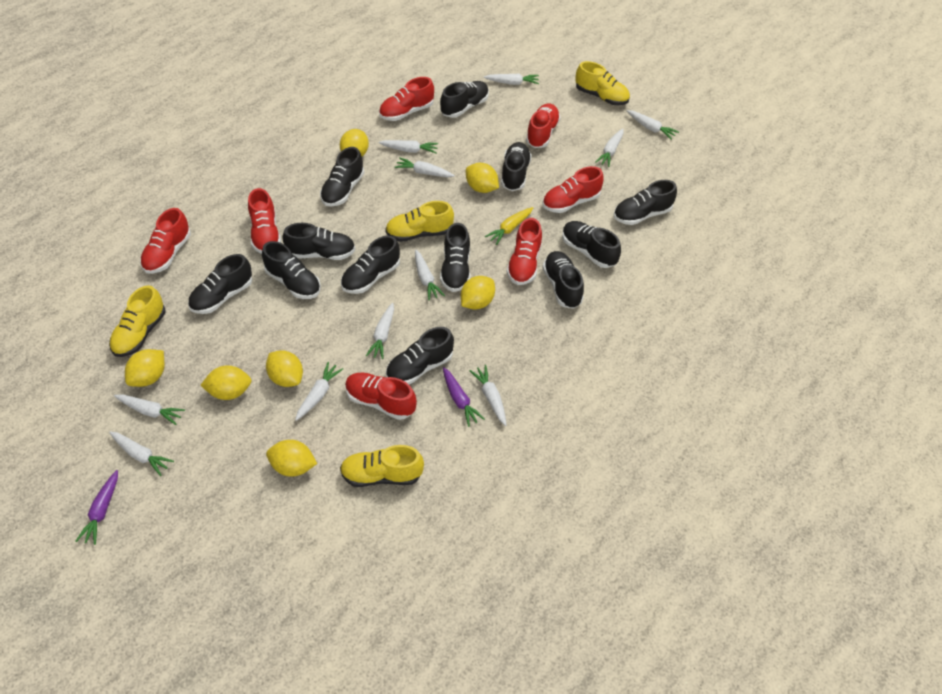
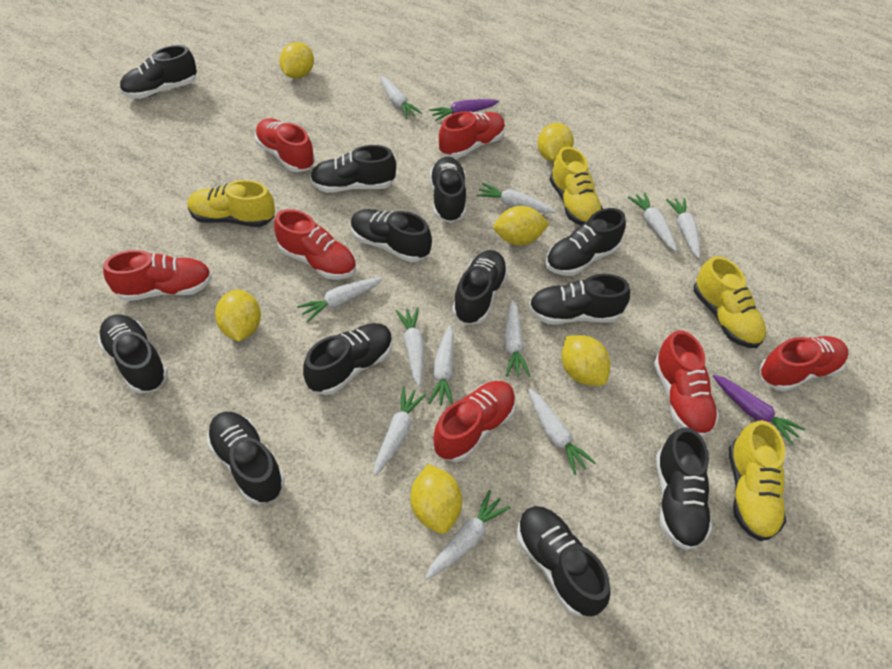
yellow carrot: [485,207,533,245] = 1 -> none = 0
yellow lemon: [125,349,165,387] [200,365,252,400] [266,350,303,387] [266,440,317,477] [340,129,369,156] [461,276,495,309] [466,163,499,193] = 7 -> [215,289,261,341] [279,42,314,79] [410,464,462,534] [493,206,549,245] [538,123,574,162] [562,335,610,386] = 6

